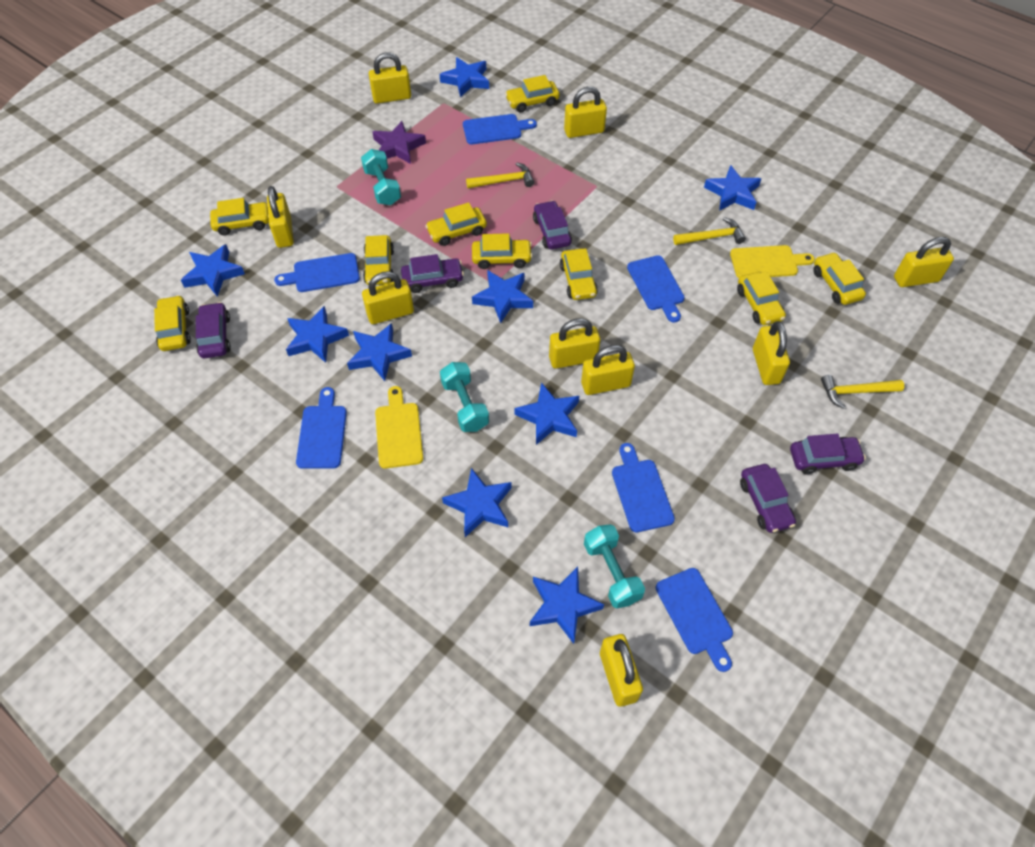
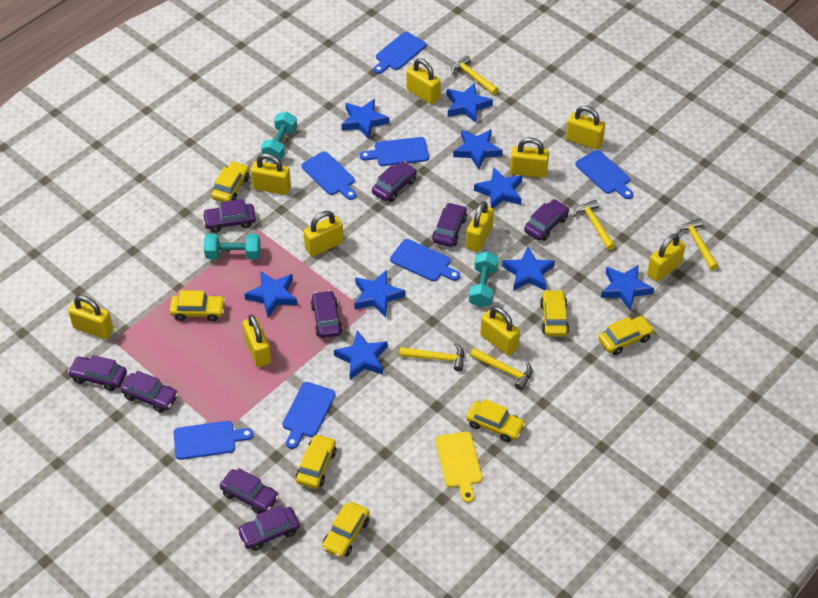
blue cutting board: [274,253,360,292] [296,387,347,469] [463,114,537,144] [612,443,675,532] [627,255,685,323] [656,568,733,672] = 6 -> [173,421,254,460] [282,382,336,449] [302,151,356,200] [360,137,429,166] [373,32,426,74] [390,239,460,281] [575,150,633,199] = 7
purple car: [196,302,231,358] [401,254,464,293] [533,200,572,249] [740,464,796,533] [790,433,866,474] = 5 -> [68,355,127,391] [121,371,179,413] [202,199,256,233] [220,468,279,514] [237,505,300,551] [311,290,343,338] [372,161,417,202] [432,202,467,247] [524,199,569,241] = 9
purple star: [372,121,426,164] = 1 -> none = 0
yellow car: [154,295,191,351] [210,198,269,235] [363,235,394,285] [425,202,487,246] [472,233,533,269] [505,75,560,112] [560,248,598,300] [737,272,786,325] [813,252,866,305] = 9 -> [170,290,225,322] [211,161,250,202] [296,434,337,489] [322,502,369,558] [466,399,526,442] [540,290,569,337] [598,316,654,355] = 7
yellow cutting board: [375,386,423,469] [730,245,815,278] = 2 -> [436,431,482,503] = 1
yellow hammer: [466,162,534,188] [673,217,746,245] [821,375,904,409] = 3 -> [399,343,465,372] [451,55,499,95] [470,348,533,390] [573,200,615,250] [676,218,718,270] = 5
yellow padlock: [267,186,294,248] [362,271,414,324] [369,52,411,104] [549,318,600,369] [564,87,607,138] [581,345,635,395] [600,634,643,707] [753,321,790,385] [894,237,954,287] = 9 -> [68,295,113,339] [242,315,271,367] [251,153,291,195] [304,211,344,257] [407,59,441,105] [466,201,494,252] [480,306,520,356] [510,137,549,178] [566,106,605,150] [647,234,685,282] = 10

